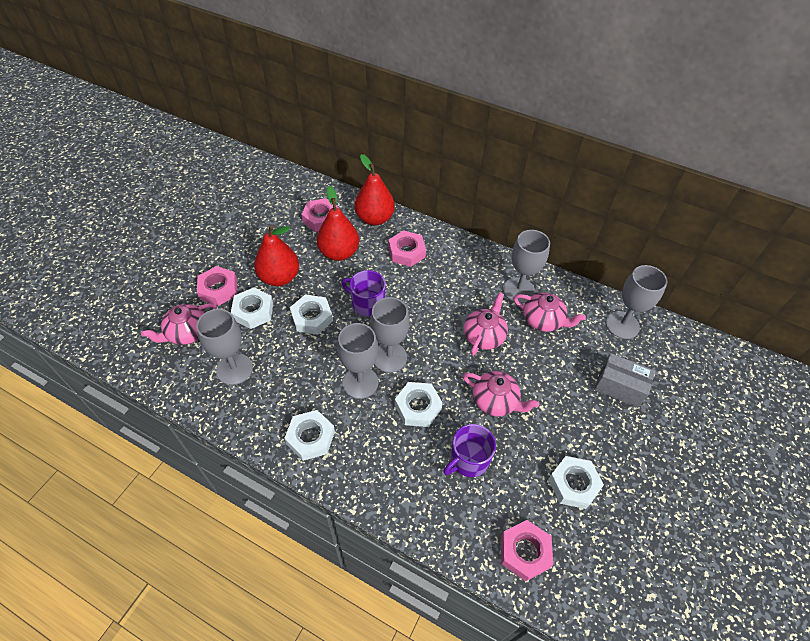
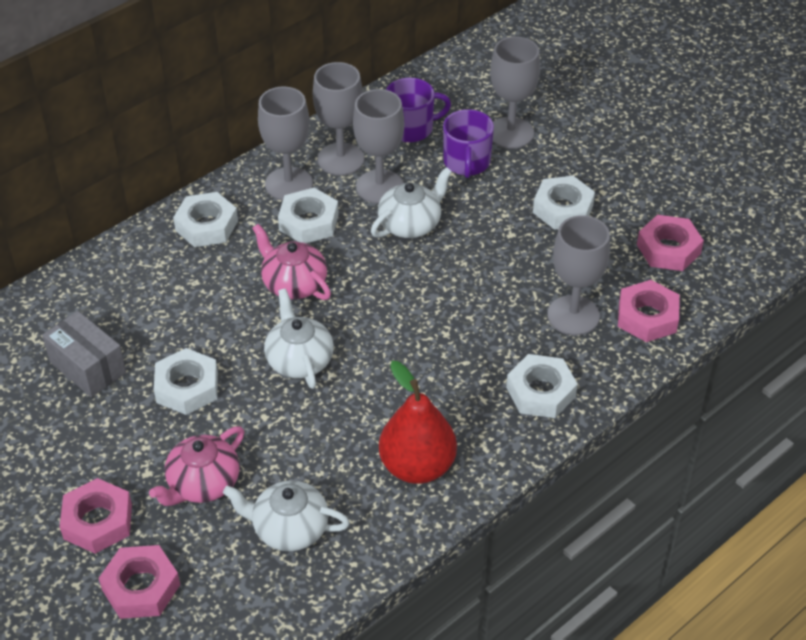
pink teapot: [141,303,217,345] [463,292,508,356] [463,371,539,416] [513,293,586,332] = 4 -> [149,426,244,506] [252,224,331,300] = 2
red pear: [254,225,299,286] [317,185,359,261] [355,154,395,225] = 3 -> [379,361,457,484] = 1
white teapot: none = 0 -> [223,480,350,551] [264,289,334,389] [371,167,452,238] = 3

